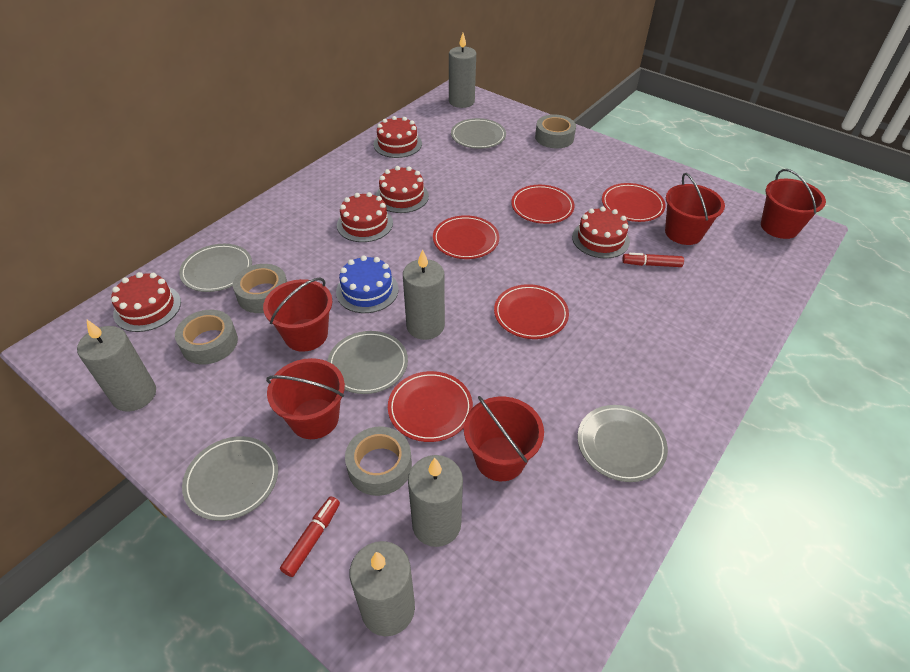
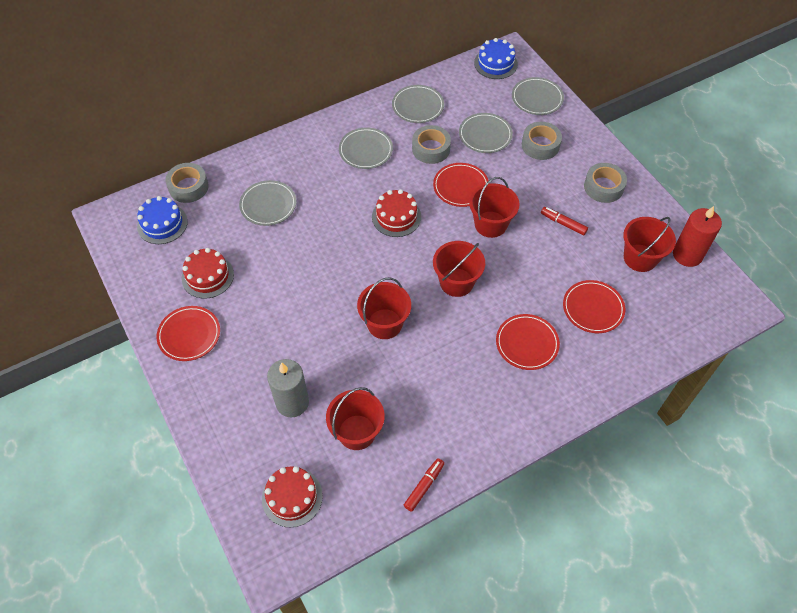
blue cake: [336,255,399,313] = 1 -> [137,196,188,244] [474,38,518,79] = 2
grey candle: [77,320,156,412] [350,541,415,636] [403,249,445,340] [408,455,463,547] [449,33,476,108] = 5 -> [267,359,309,417] = 1
red cake: [111,272,181,332] [337,192,393,242] [374,116,422,158] [376,166,429,213] [572,206,630,258] = 5 -> [182,248,234,299] [262,466,323,528] [372,189,421,237] = 3
red candle: none = 0 -> [673,206,722,267] = 1
red plate: [388,371,473,442] [433,215,499,259] [494,284,569,339] [511,185,575,224] [602,183,665,222] = 5 -> [156,306,220,361] [433,163,489,207] [496,314,560,370] [563,280,625,333] = 4

